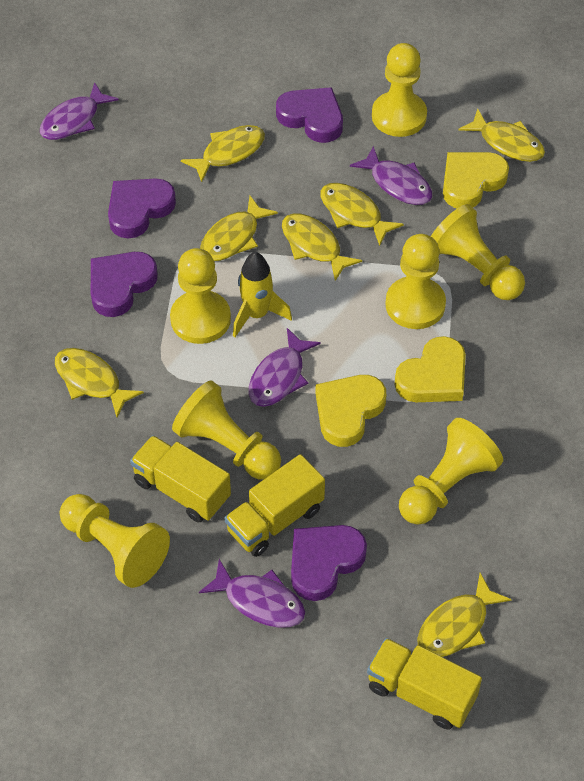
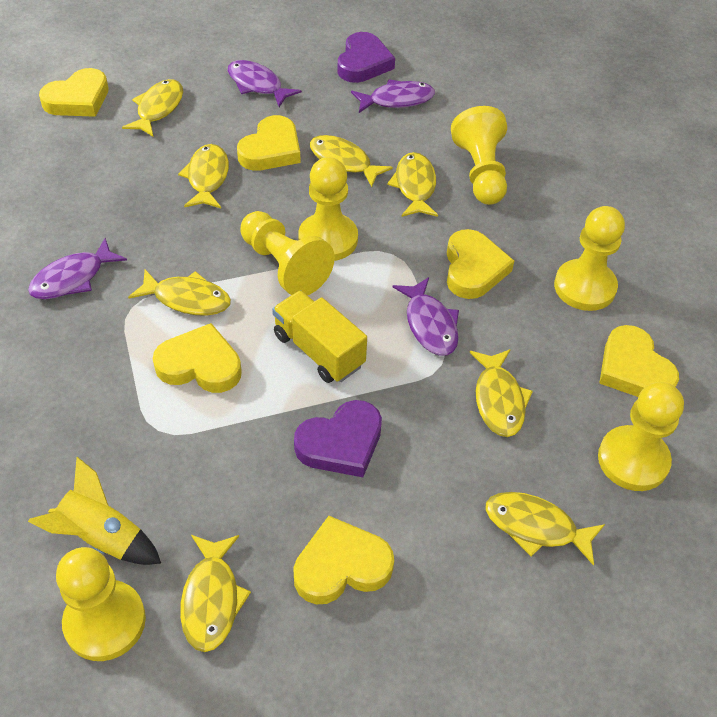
purple heart: [91,252,158,317] [108,178,176,238] [276,87,343,143] [291,525,367,601] = 4 -> [294,400,382,477] [337,32,395,83] = 2
yellow fish: [55,348,144,417] [181,125,265,182] [200,196,278,261] [282,213,362,281] [320,183,404,246] [417,573,512,657] [459,109,545,162] = 7 -> [122,79,183,136] [128,270,231,315] [178,144,229,208] [180,535,251,652] [310,135,393,187] [387,152,438,217] [470,349,533,437] [486,492,605,566] = 8
yellow heart: [315,375,386,447] [394,336,466,402] [443,152,509,208] = 3 -> [39,68,109,117] [153,323,242,393] [237,115,301,171] [293,516,394,604] [447,229,514,299] [599,325,679,397] = 6
yellow pawn: [60,494,170,588] [170,248,231,344] [172,380,281,480] [372,43,427,137] [385,234,446,329] [399,418,503,525] [431,204,525,300] = 7 -> [56,547,146,661] [241,211,335,295] [298,157,358,261] [451,106,507,205] [554,206,625,311] [598,382,684,491] = 6
yellow truck: [130,435,231,523] [225,454,325,557] [367,638,482,730] = 3 -> [272,290,367,383] = 1

